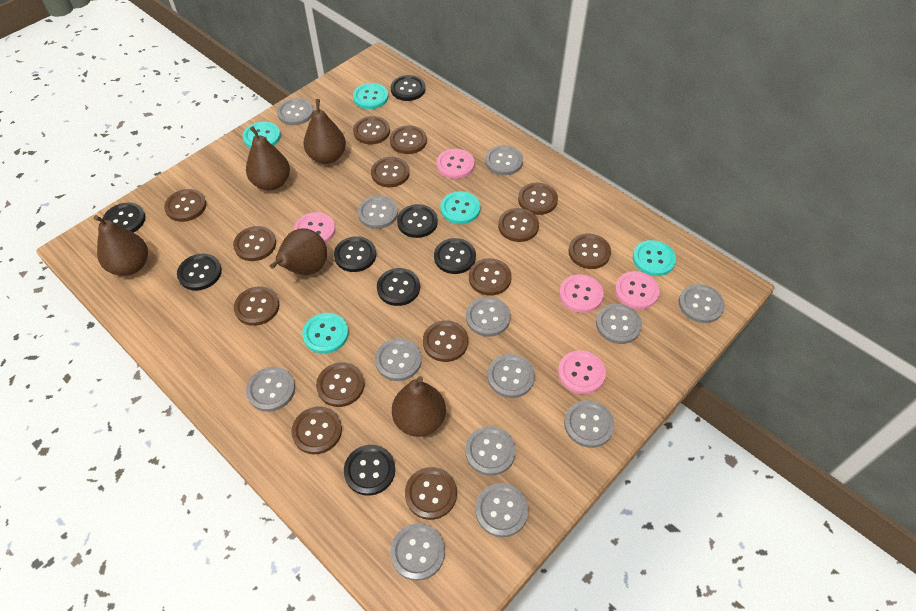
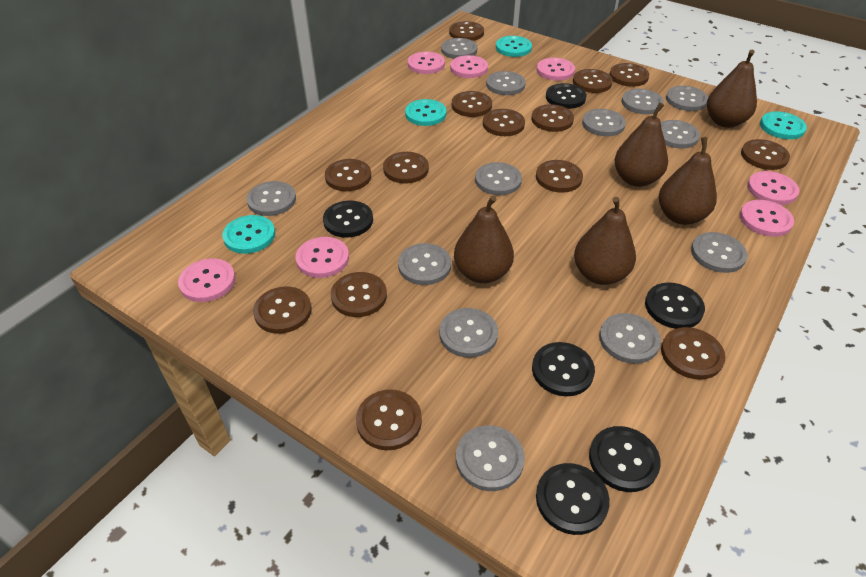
black button: [103,202,146,233] [177,254,222,291] [334,236,376,272] [344,445,395,496] [377,268,420,306] [391,75,426,101] [397,204,438,238] [434,238,476,274] = 8 -> [323,200,373,238] [532,342,595,396] [536,463,610,535] [546,83,587,109] [589,426,661,492] [645,282,705,329] = 6
pink button: [294,212,335,243] [437,149,475,179] [558,350,606,394] [559,274,604,313] [615,271,660,309] = 5 -> [178,258,236,302] [295,237,349,278] [408,52,445,74] [450,55,488,78] [537,58,575,81] [740,200,794,237] [747,171,800,205] = 7
turquoise button: [243,122,281,148] [302,313,349,354] [353,83,388,109] [441,191,480,224] [633,240,676,276] = 5 -> [222,215,275,254] [405,99,446,126] [496,36,532,57] [760,111,807,139] = 4

